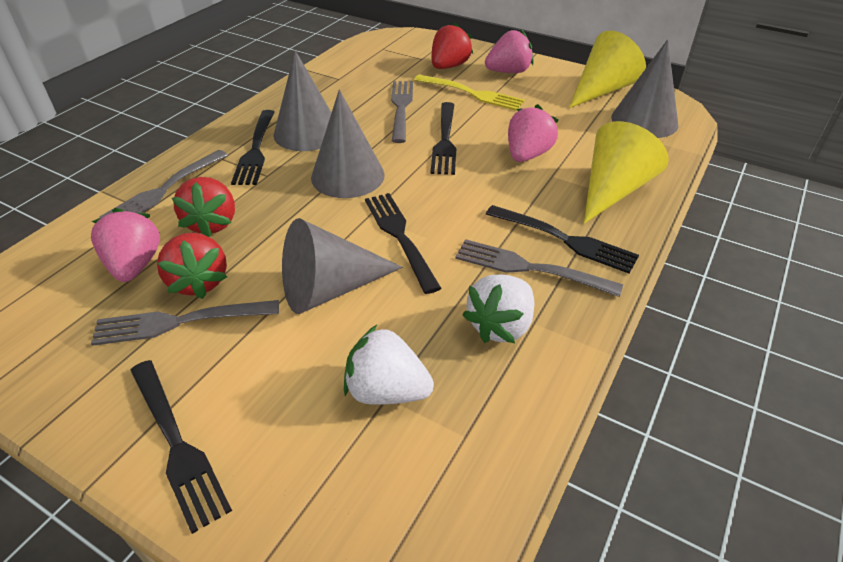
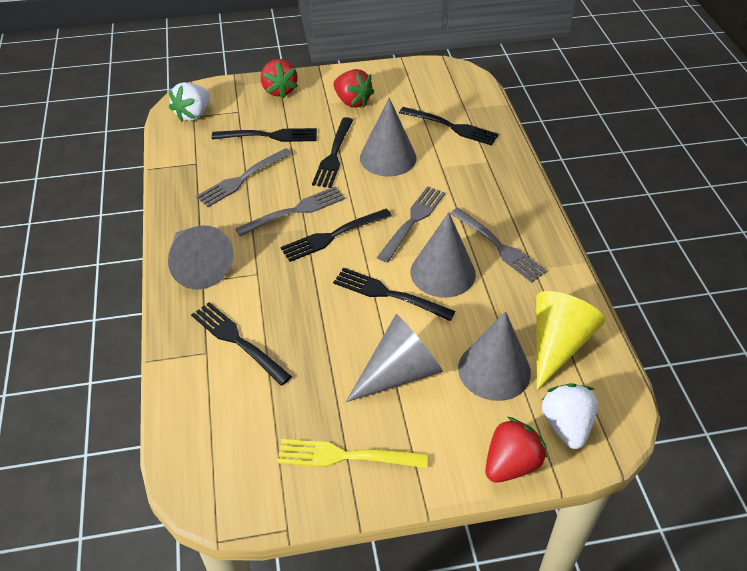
black fork: [130,360,232,534] [231,110,275,185] [365,193,441,294] [430,102,456,175] [486,205,639,274] = 5 -> [191,302,292,385] [212,128,317,142] [280,209,392,262] [312,117,353,188] [333,267,456,321] [399,107,499,146] = 6
grey cone: [273,50,332,151] [282,218,403,314] [311,90,385,198] [611,39,679,138] = 4 -> [168,225,234,289] [346,314,443,402] [360,98,417,176] [411,212,476,298] [458,311,531,401] = 5
pink strawberry: [91,208,160,282] [485,29,534,73] [508,104,559,162] = 3 -> none = 0
yellow cone: [569,30,646,108] [584,121,669,223] = 2 -> [536,291,605,390] = 1

